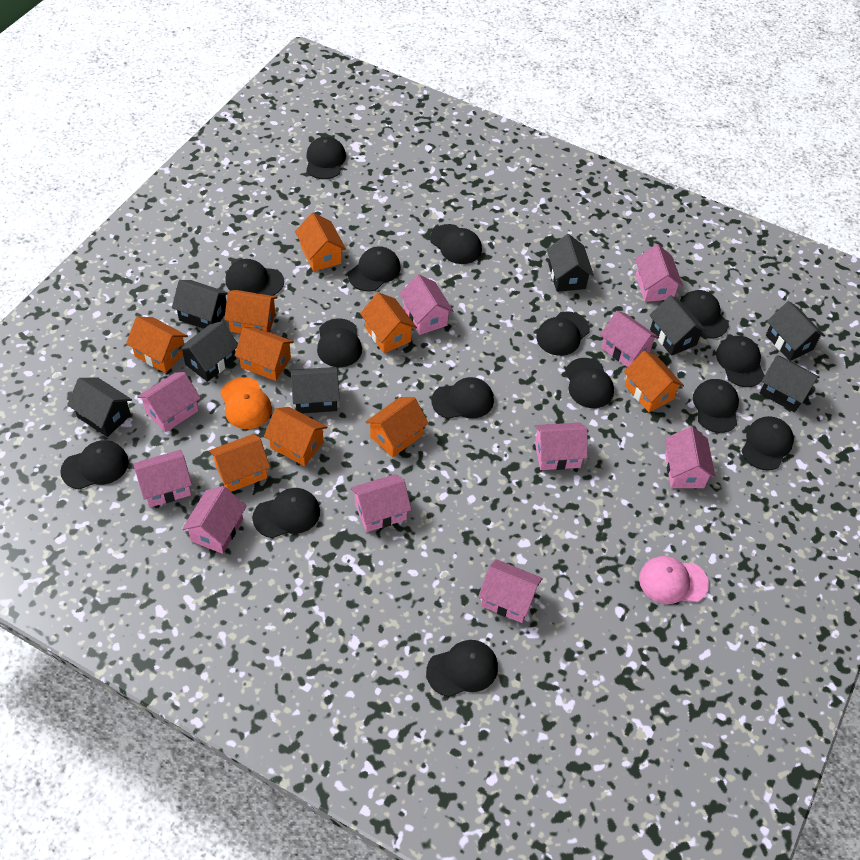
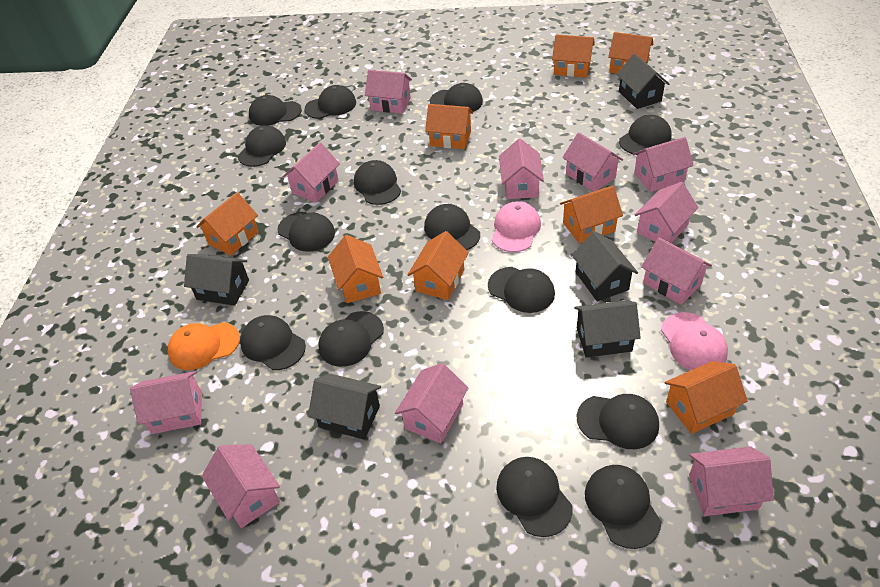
black cap: [60,440,129,489] [225,259,284,296] [252,488,320,538] [306,136,346,179] [317,318,362,367] [348,246,401,291] [426,640,498,697] [430,224,482,264] [431,377,494,419] [536,311,590,356] [566,358,614,408] [680,290,728,339] [693,379,739,433] [716,336,765,387] [742,416,794,470] = 15 -> [238,125,286,167] [240,315,306,370] [249,95,302,126] [277,212,335,252] [304,85,356,119] [318,311,384,367] [354,160,401,205] [424,204,480,250] [430,83,483,112] [488,267,555,313] [496,457,573,537] [577,394,659,449] [585,465,661,549] [619,115,672,155] = 14
black house: [67,377,132,437] [172,280,228,329] [177,321,238,382] [291,367,340,413] [547,234,594,292] [649,295,707,356] [760,356,819,412] [766,301,825,361] = 8 -> [184,254,249,306] [308,374,381,440] [571,231,638,301] [574,300,641,358] [616,54,669,109] = 5
orange house: [126,317,188,373] [209,434,270,492] [224,290,278,333] [235,327,294,381] [264,407,327,466] [295,213,346,271] [360,292,417,353] [365,397,429,457] [624,351,684,412] = 9 -> [196,192,259,256] [328,235,383,303] [408,231,469,300] [425,104,473,149] [552,34,595,78] [560,186,623,244] [608,32,653,74] [665,361,748,434] = 8
pink cap: [639,556,709,604] = 1 -> [492,201,541,252] [661,312,728,370] = 2
pink house: [133,450,192,507] [137,372,201,432] [182,486,247,554] [350,474,412,532] [399,274,454,335] [478,559,543,623] [534,422,588,470] [600,311,659,367] [635,244,683,302] [665,426,715,488] = 10 -> [130,371,202,434] [202,444,280,528] [283,142,340,203] [365,70,412,114] [395,363,468,443] [499,139,544,199] [562,132,623,192] [633,137,694,192] [635,182,699,243] [641,237,712,305] [689,446,774,516] = 11

